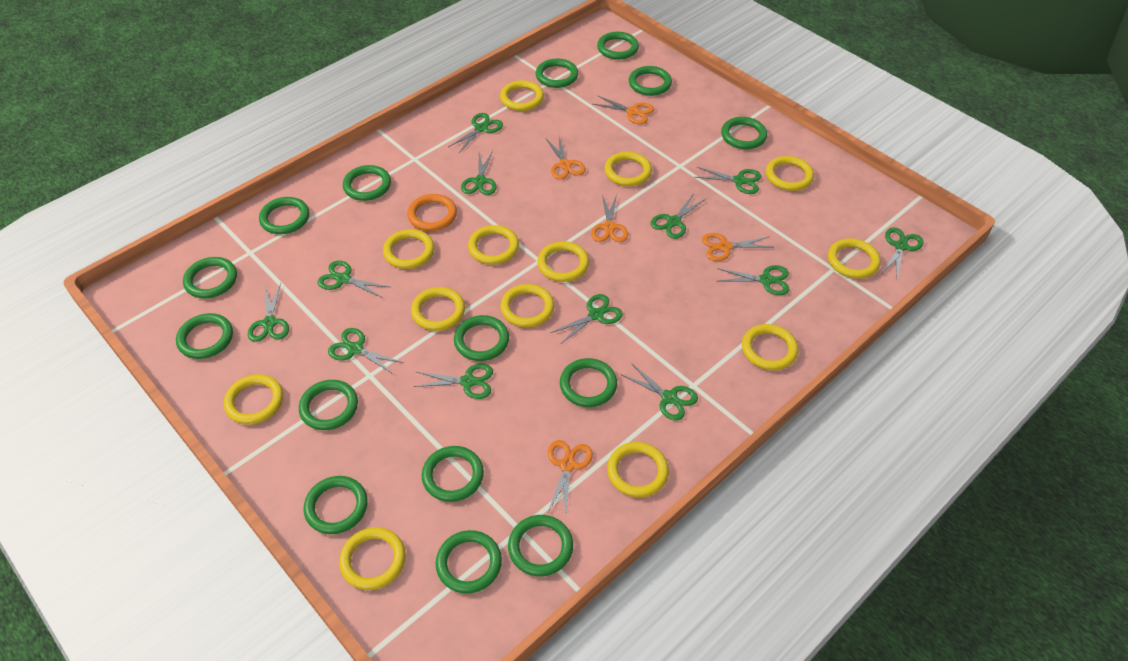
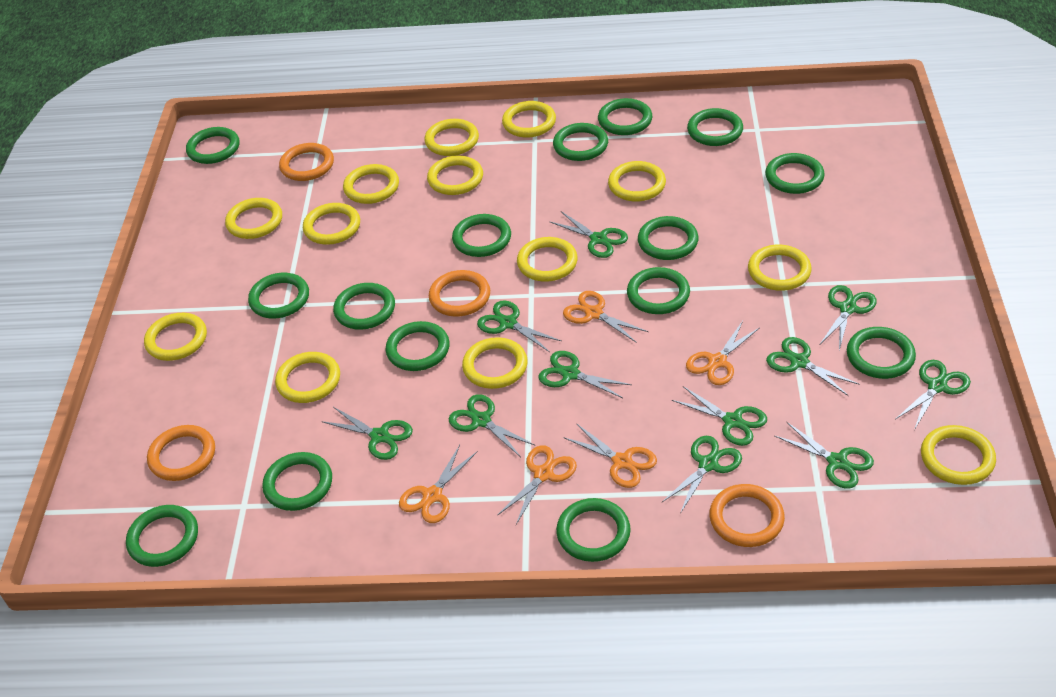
green scissors: [248,283,289,342] [318,261,390,298] [328,328,404,374] [413,364,493,399] [448,113,503,153] [461,151,497,195] [550,294,623,344] [622,363,698,421] [651,193,706,239] [694,167,761,194] [717,265,789,295] [882,227,923,279] = 12 -> [321,407,413,460] [448,394,536,457] [477,301,561,352] [539,351,632,398] [549,211,628,258] [662,436,742,514] [672,386,767,446] [766,337,860,396] [774,422,874,489] [820,285,877,350] [896,360,971,430] = 11
orange ring: [407,194,457,231] = 1 -> [147,425,215,481] [279,143,334,181] [429,270,490,317] [709,484,785,547] = 4

